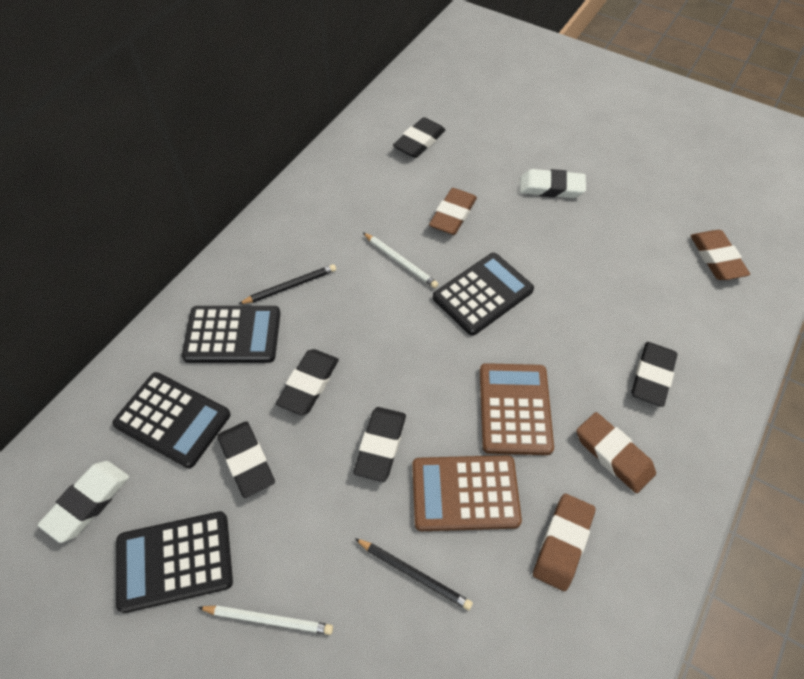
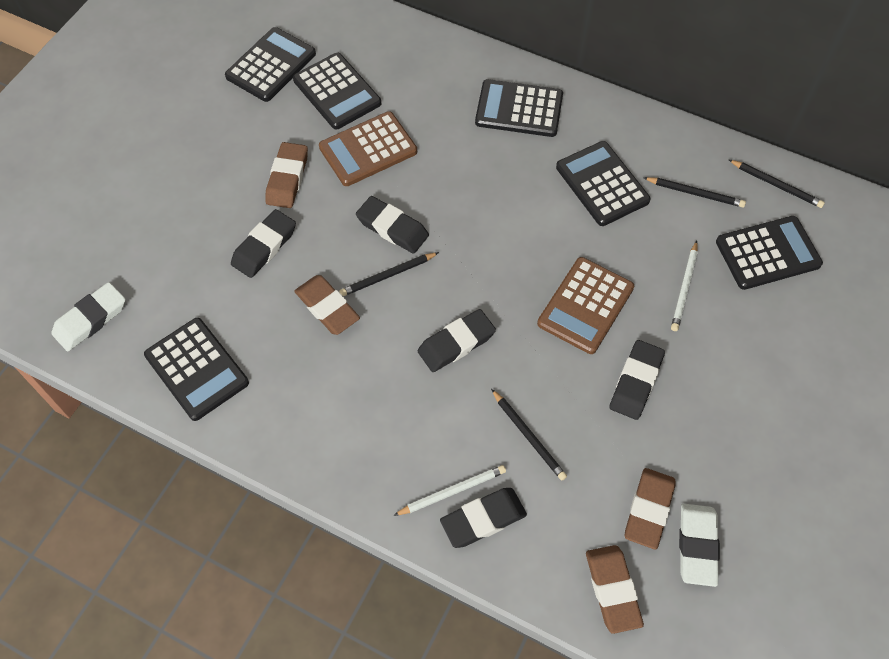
black calculator: [112,372,231,468] [116,511,233,613] [182,306,281,363] [433,253,534,336] = 4 -> [144,318,249,421] [225,27,316,102] [293,53,381,129] [475,79,563,137] [556,141,651,226] [716,216,823,290] = 6
black pencil: [239,264,336,304] [355,538,473,610] = 2 -> [340,252,439,296] [491,389,567,481] [643,177,746,207] [728,159,825,208] = 4

